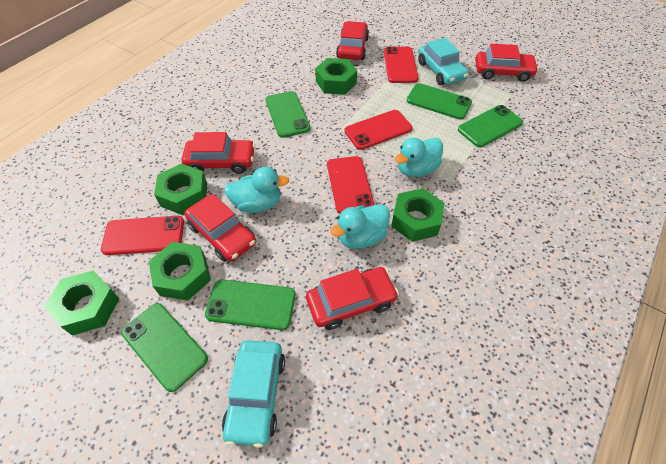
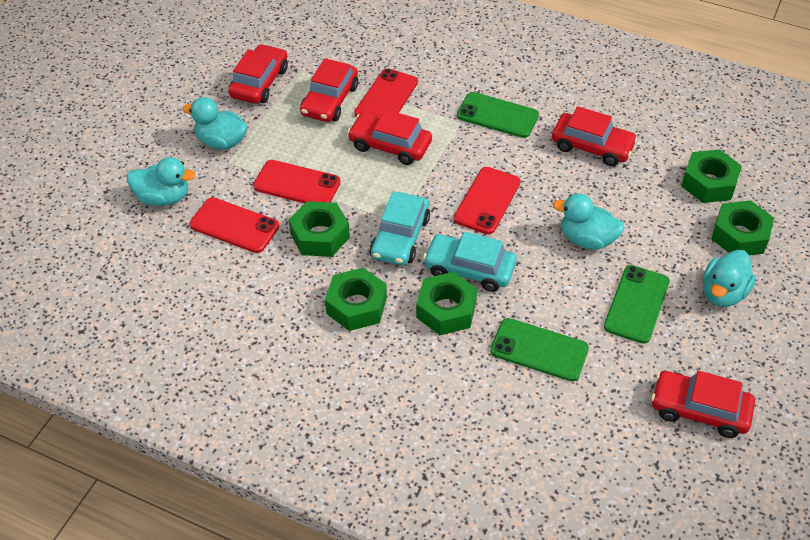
green phone: [121,303,208,392] [205,279,296,330] [265,91,310,138] [407,83,472,120] [458,105,523,147] = 5 -> [457,92,539,138] [490,318,589,381] [604,265,670,344] = 3
turquoise duck: [224,167,289,213] [330,204,390,249] [395,138,443,177] = 3 -> [127,157,196,206] [182,97,248,150] [553,193,624,250] [703,250,756,307] = 4

